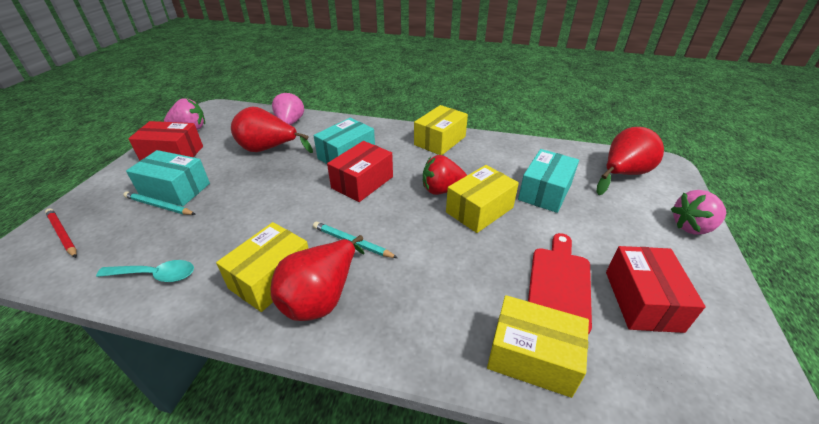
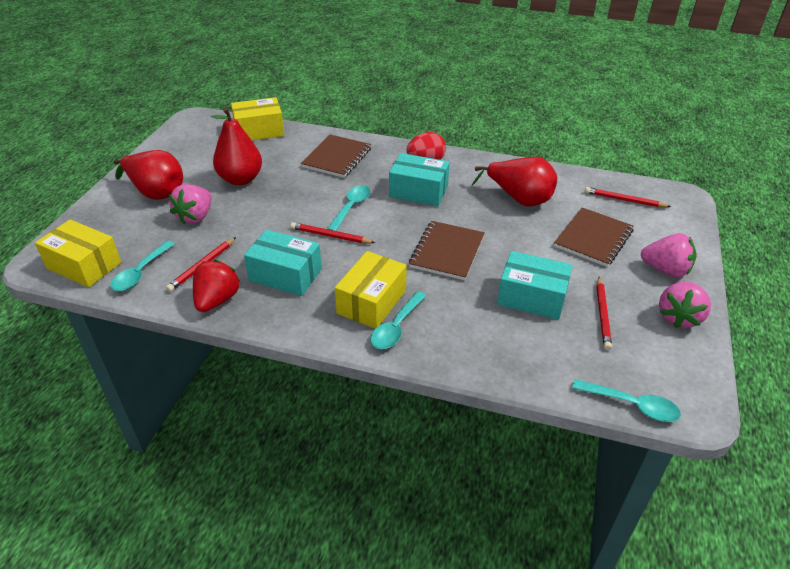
brown notebook: none = 0 -> [301,135,372,178] [409,221,485,280] [554,207,634,267] = 3
red box: [128,121,203,160] [327,141,393,202] [606,246,706,333] = 3 -> none = 0
red cutting board: [528,233,592,334] = 1 -> none = 0
red egg: none = 0 -> [407,132,446,160] = 1
red pencil: [45,208,77,258] = 1 -> [166,237,236,292] [290,222,375,243] [584,187,671,207] [596,277,612,350] = 4
turquoise pencil: [123,191,196,215] [313,222,398,258] = 2 -> none = 0
turquoise spoon: [96,260,194,282] = 1 -> [110,241,175,291] [327,185,371,231] [370,291,426,349] [572,379,681,422] = 4
yellow box: [216,222,309,312] [414,105,468,155] [446,165,519,233] [487,295,589,398] = 4 -> [35,220,121,288] [231,97,284,140] [335,251,407,329] = 3

